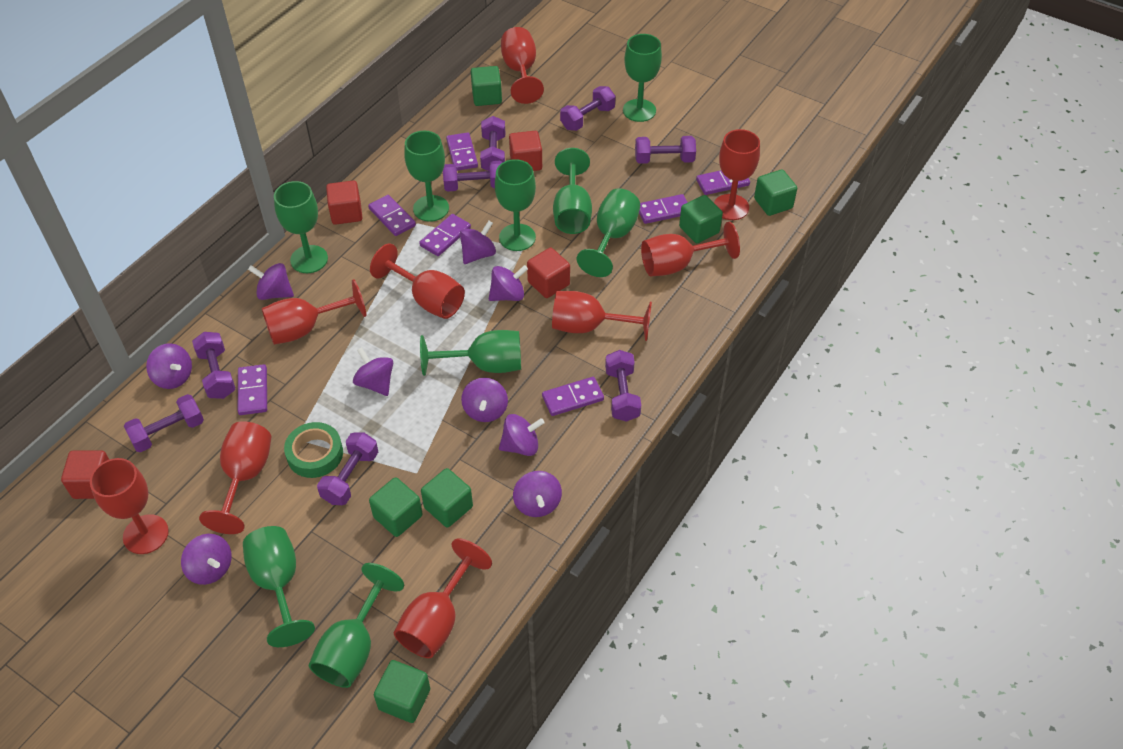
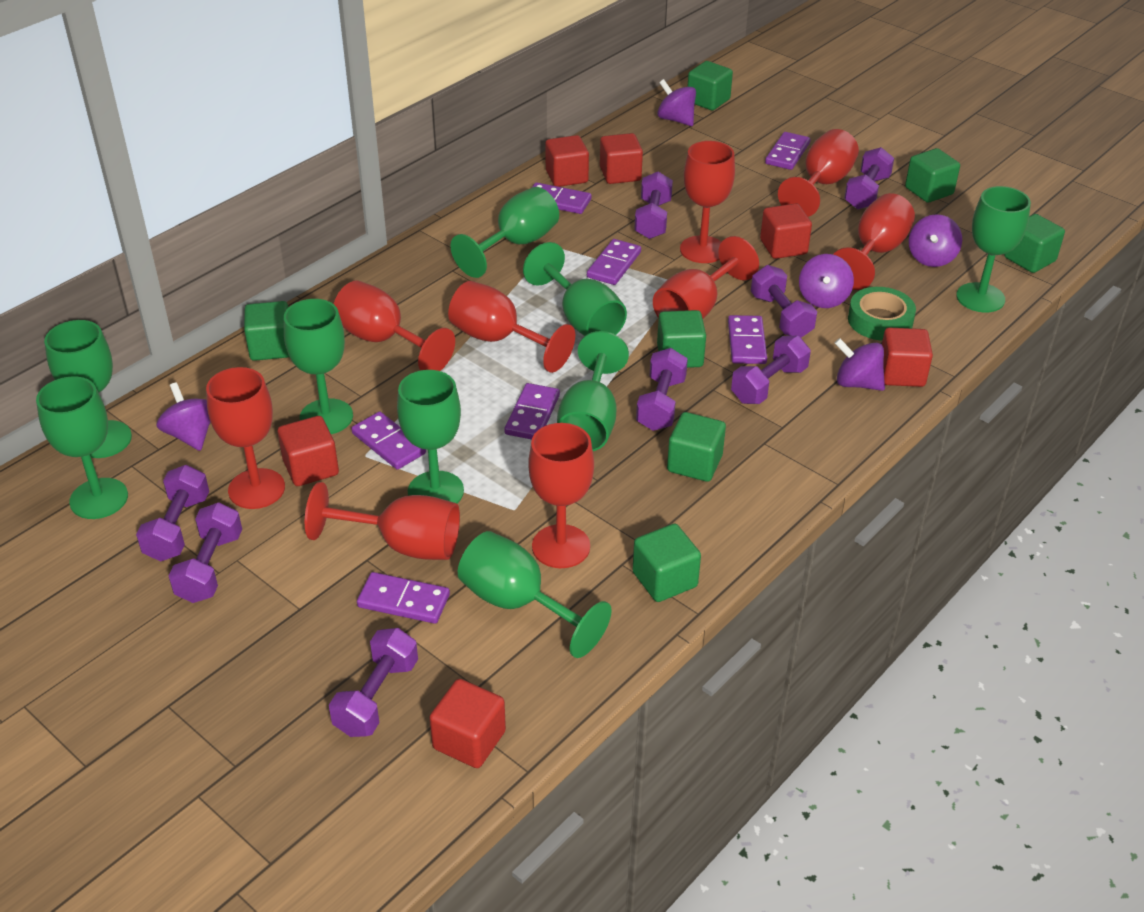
green cube: [369,477,423,537] [374,660,430,723] [421,468,473,528] [471,66,502,106] [679,195,723,243] [754,169,797,216] = 6 -> [244,301,289,361] [632,524,701,602] [657,310,706,368] [667,412,726,482] [687,61,733,111] [905,148,960,203] [1004,214,1065,273] = 7
purple spinning top: [146,343,192,389] [181,534,232,585] [248,263,294,300] [353,347,393,396] [460,221,496,264] [461,378,508,422] [489,265,528,301] [499,414,545,456] [513,471,562,517] = 9 -> [156,382,210,451] [657,79,696,126] [799,254,854,308] [835,338,885,391] [909,214,962,267] = 5
red cube: [61,450,110,499] [326,180,363,225] [509,131,542,171] [527,247,570,298] = 4 -> [278,416,339,486] [429,679,506,768] [545,135,589,187] [600,133,643,184] [760,203,812,259] [882,328,933,387] = 6

